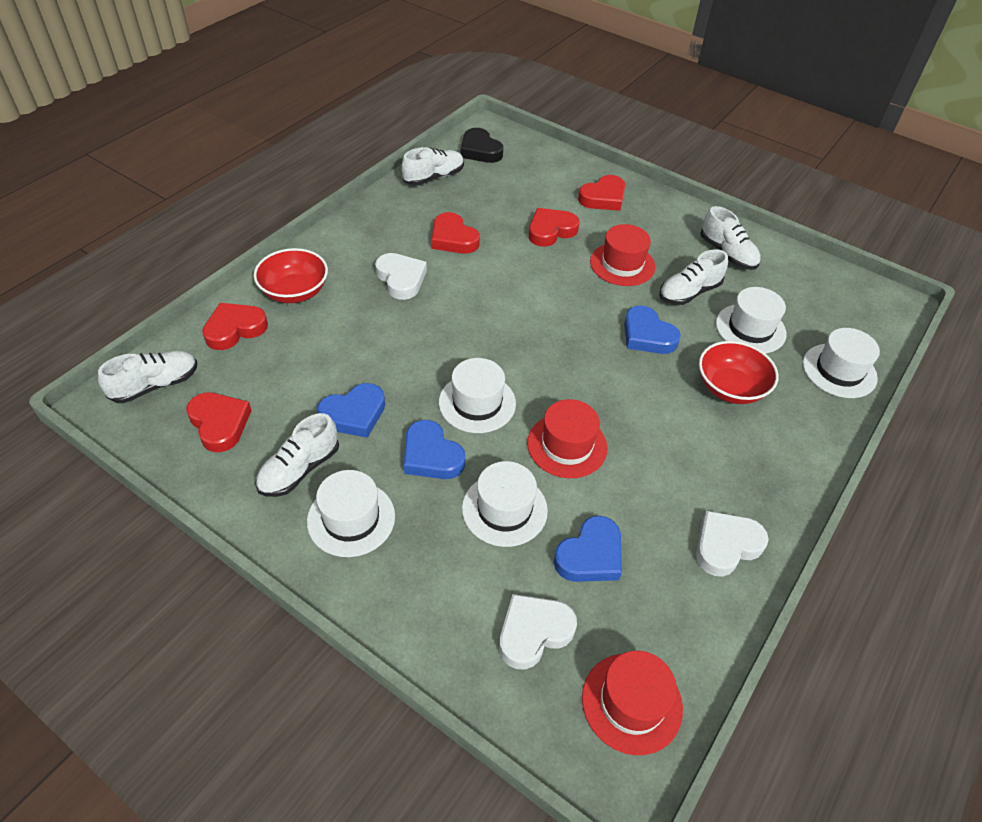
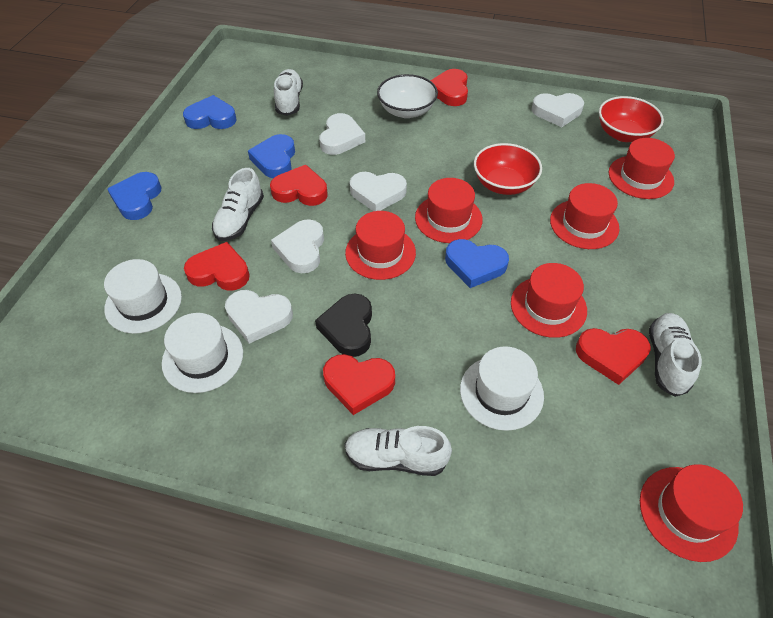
red hat: [527,399,607,478] [582,651,683,755] [590,224,655,286] = 3 -> [345,211,416,280] [415,178,483,243] [511,263,587,338] [550,183,619,249] [609,138,675,199] [640,464,743,562] = 6
white bowl: none = 0 -> [377,74,438,118] = 1
white hat: [307,470,395,557] [439,358,516,433] [462,461,548,547] [716,287,787,354] [803,328,880,398] = 5 -> [104,259,182,334] [162,313,243,393] [460,346,544,431] = 3
white heart: [375,253,427,300] [499,594,577,670] [696,511,769,577] = 3 -> [225,290,293,344] [271,219,324,273] [319,113,365,155] [350,172,407,211] [532,93,584,127] = 5
white shoe: [98,351,197,403] [255,413,339,497] [401,147,464,186] [659,249,728,305] [700,206,761,270] = 5 -> [212,168,264,241] [274,69,303,116] [344,426,452,476] [649,313,702,397] = 4

